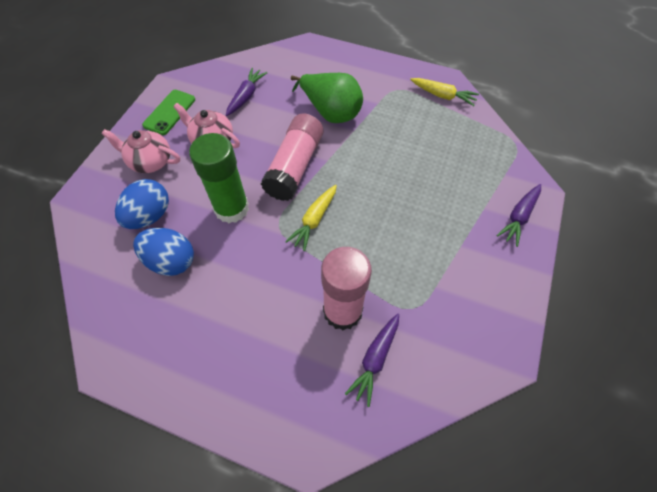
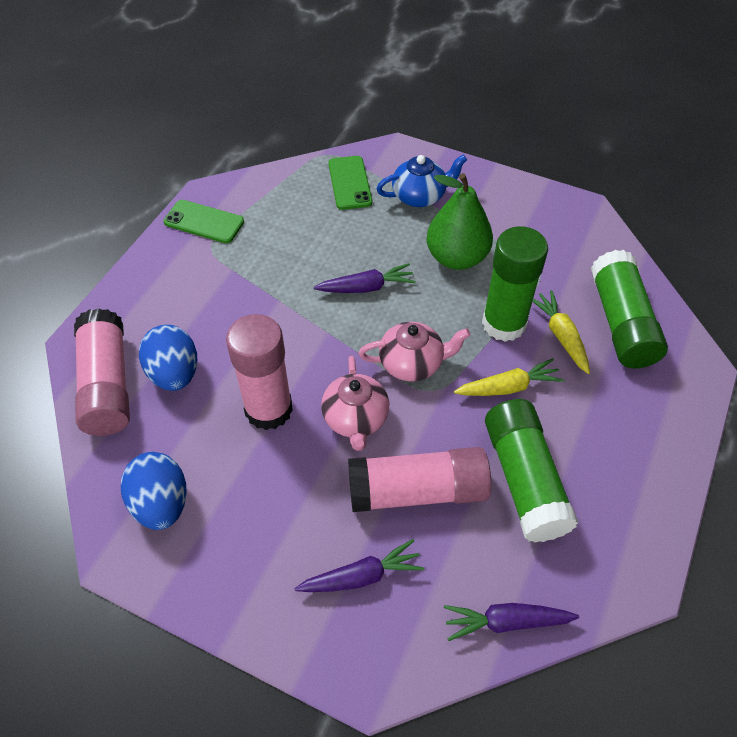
blue teapot: none = 0 -> [376,154,467,207] = 1
green glue stick: [189,133,249,223] = 1 -> [482,226,548,342] [485,399,579,543] [591,250,668,369] = 3
green phone: [142,90,195,135] = 1 -> [164,200,244,243] [328,156,372,210] = 2
pink glue stick: [261,113,323,201] [321,247,372,330] = 2 -> [74,308,130,436] [226,314,293,430] [348,447,491,512] = 3

